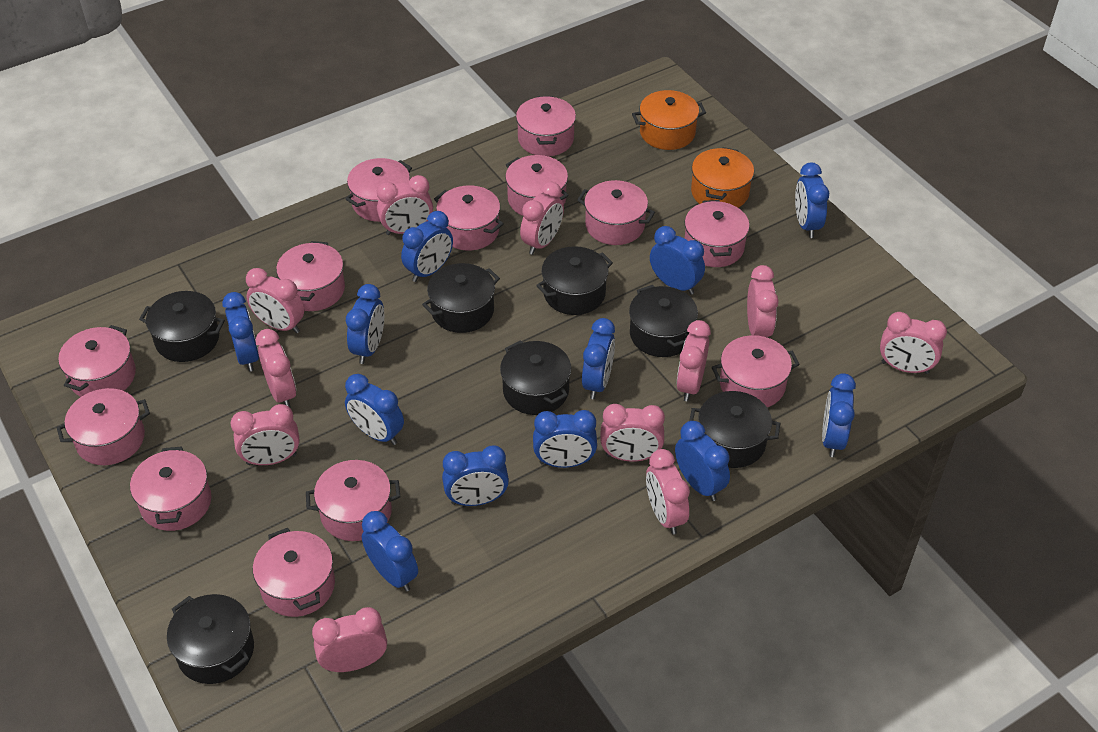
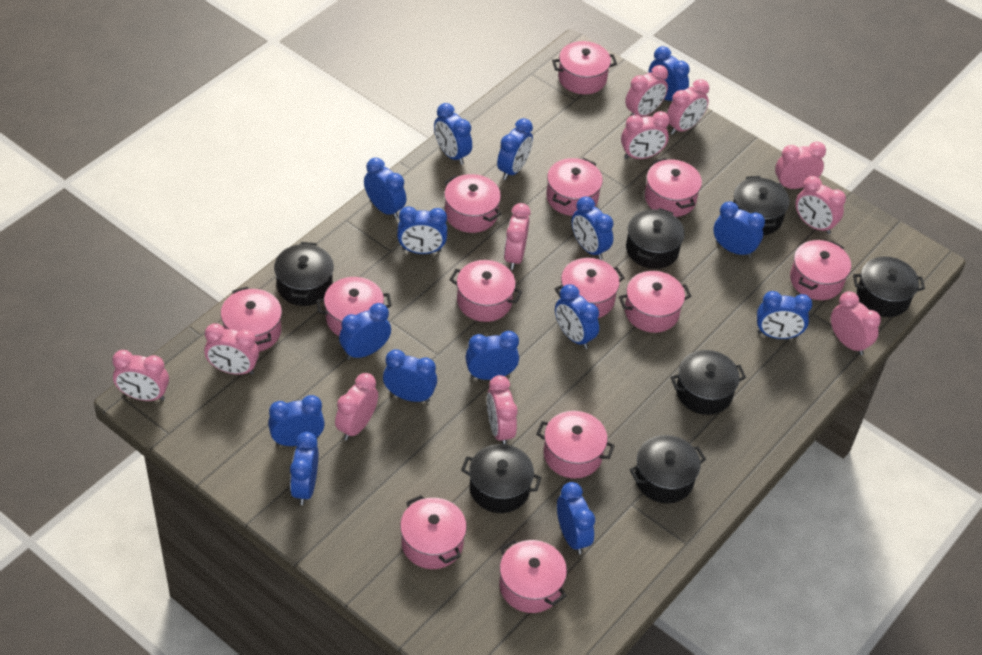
blue clock: [222,292,259,372] [345,374,404,445] [346,284,384,364] [362,511,418,592] [401,211,453,282] [442,445,509,506] [533,410,597,468] [582,318,615,399] [650,226,705,295] [675,421,730,501] [795,162,829,238] [822,373,856,457] = 12 -> [268,395,325,446] [290,432,318,505] [339,303,391,360] [364,158,406,219] [383,349,437,402] [397,206,447,254] [434,103,472,165] [465,331,519,380] [497,118,533,180] [555,284,599,349] [557,482,595,554] [572,196,613,260] [649,46,690,101] [713,201,765,257] [757,291,812,339] = 15
orange pot: [632,90,706,150] [691,147,754,208] = 2 -> none = 0

